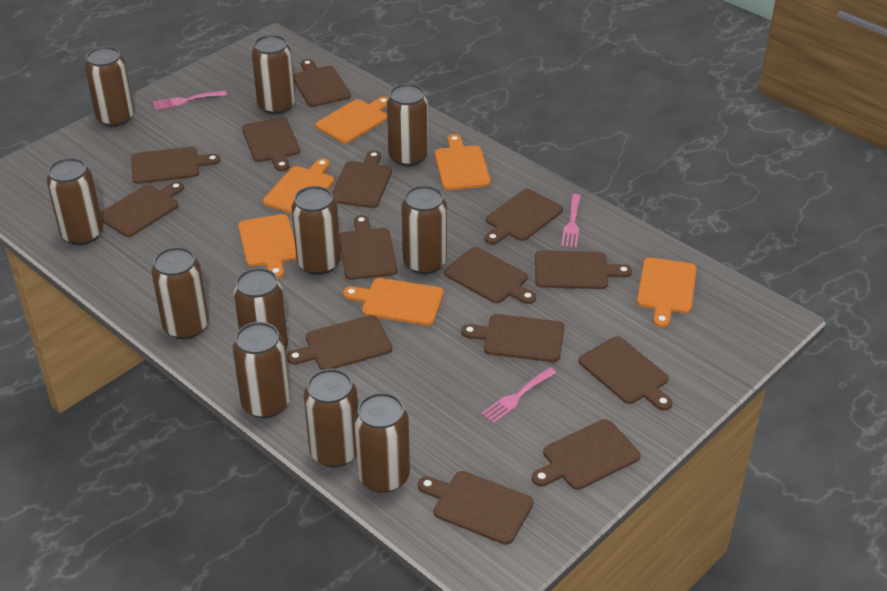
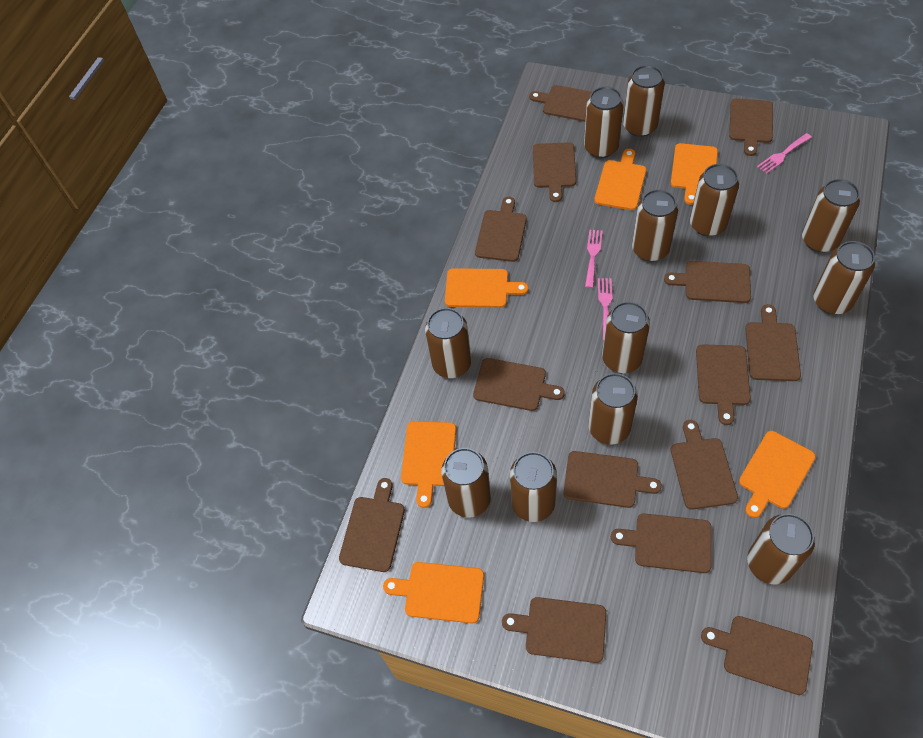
brown can: [46,158,103,245] [84,46,134,127] [151,247,209,339] [233,268,288,349] [233,322,290,418] [252,35,295,114] [291,186,341,275] [304,369,358,467] [354,393,410,492] [387,84,428,166] [401,185,447,274] = 11 -> [425,308,471,378] [441,448,491,518] [510,452,557,522] [584,87,624,158] [588,373,638,445] [602,302,650,373] [623,65,665,137] [632,189,678,261] [690,164,739,236] [747,514,815,585] [802,179,860,252] [813,241,875,314] = 12

